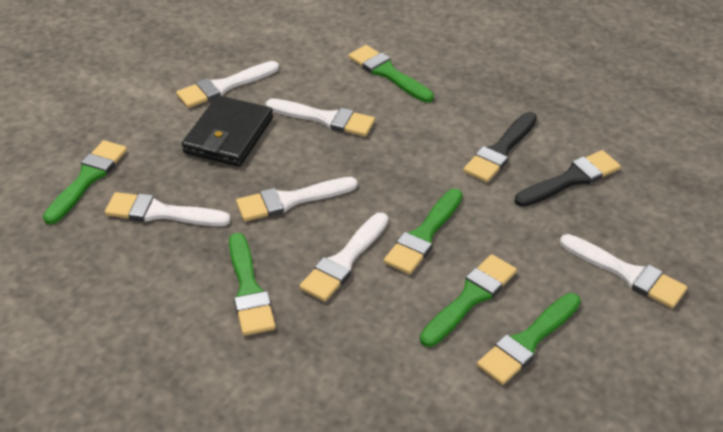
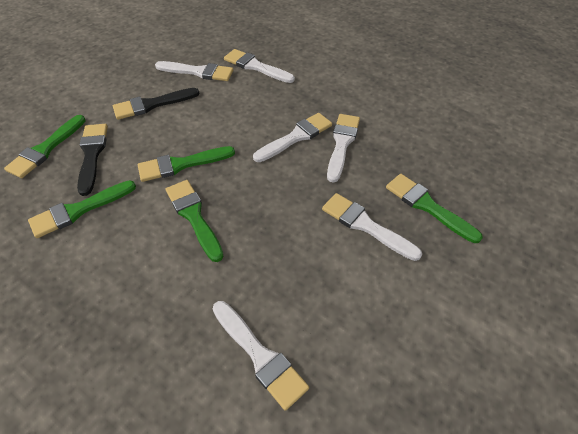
black wallet: [182,95,273,167] = 1 -> none = 0
green brush: [43,140,127,225] [229,233,276,336] [349,45,434,103] [384,189,463,274] [420,254,517,347] [477,293,581,385] = 6 -> [4,115,86,178] [28,180,136,238] [138,146,235,182] [166,180,224,262] [386,174,483,243] = 5

